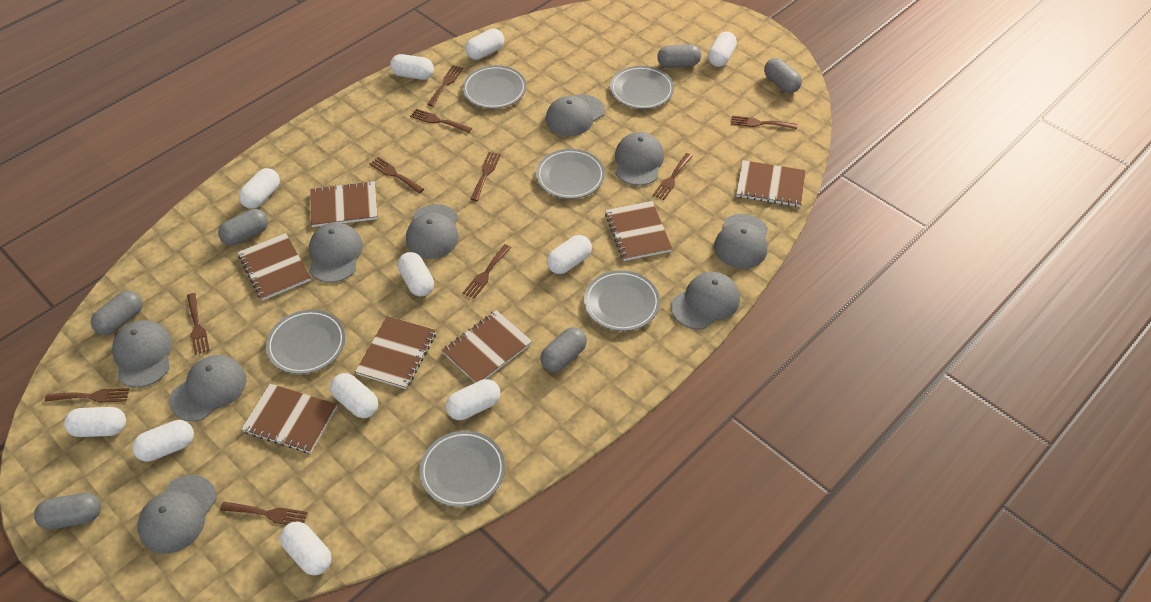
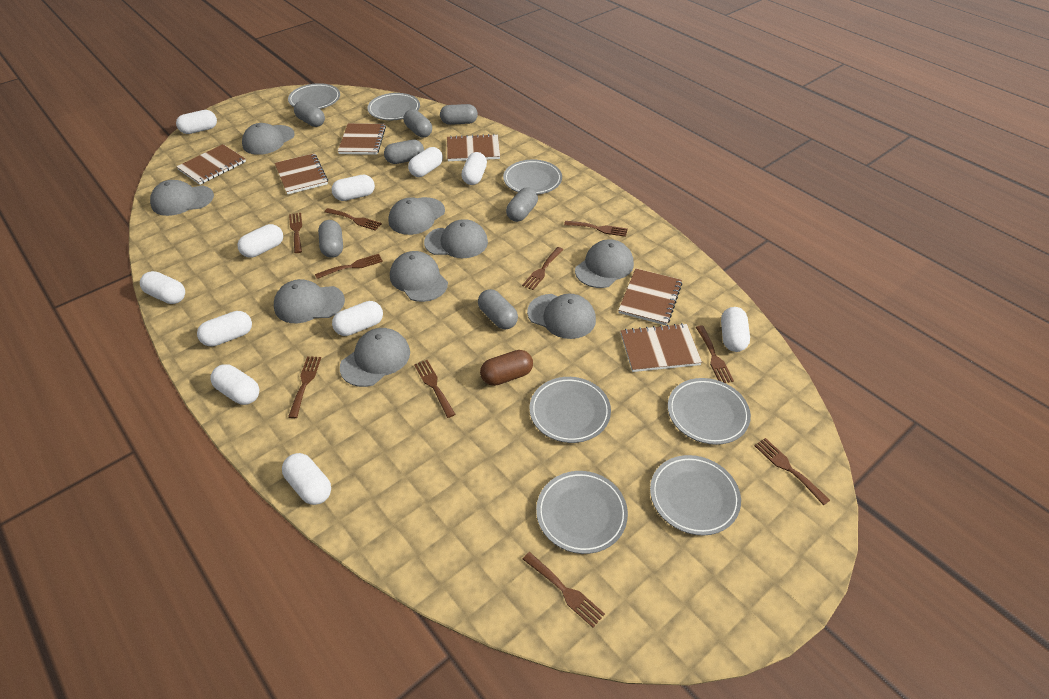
brown capsule: none = 0 -> [480,350,533,386] = 1
brown notebook: [238,233,311,301] [241,384,337,453] [310,181,378,227] [355,316,436,389] [442,310,532,383] [605,201,672,261] [736,160,806,207] = 7 -> [176,144,246,185] [275,153,328,194] [338,123,386,155] [447,134,500,161] [618,268,682,326] [621,323,702,372] = 6
grey capsule: [34,493,101,529] [91,291,142,335] [218,209,268,245] [540,327,587,372] [657,44,701,68] [764,58,802,93] = 6 -> [294,101,325,127] [318,220,343,258] [384,140,424,164] [404,109,432,138] [440,104,478,125] [478,289,518,329] [506,187,538,222] = 7
grey plate: [266,310,345,374] [419,431,505,507] [463,65,526,109] [536,149,605,199] [584,270,660,331] [610,66,674,109] = 6 -> [288,83,340,109] [368,93,420,120] [503,159,562,195] [530,377,611,443] [536,471,628,554] [650,455,741,536] [668,378,751,445] = 7

